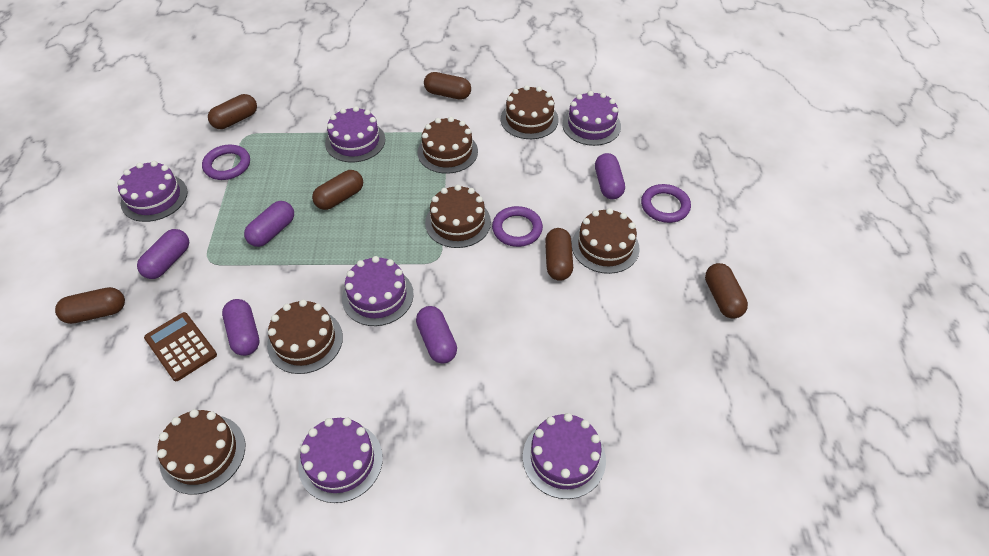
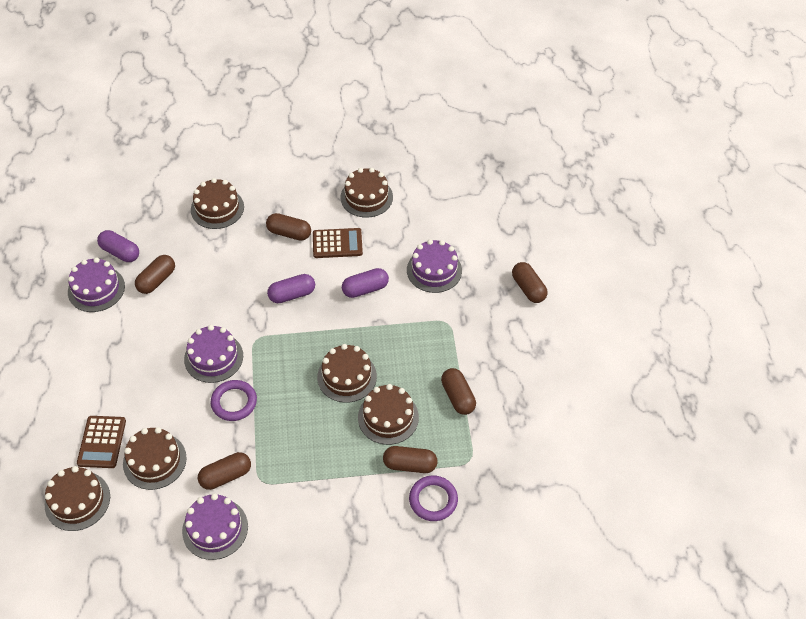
brown calculator: [144,312,217,381] = 1 -> [77,416,126,468] [313,228,363,258] = 2
purple cake: [117,161,188,222] [298,418,383,503] [325,106,385,162] [342,256,414,326] [523,413,606,499] [562,91,621,146] = 6 -> [68,257,125,312] [182,493,248,560] [184,325,243,383] [407,239,462,293] = 4
purple capsule: [137,229,189,279] [222,299,260,356] [244,201,294,247] [416,306,457,364] [595,153,625,199] = 5 -> [97,230,139,262] [267,274,315,303] [342,268,389,298] = 3
purple ring: [202,145,250,180] [492,206,543,247] [641,184,691,223] = 3 -> [211,380,257,421] [409,475,458,521] = 2

